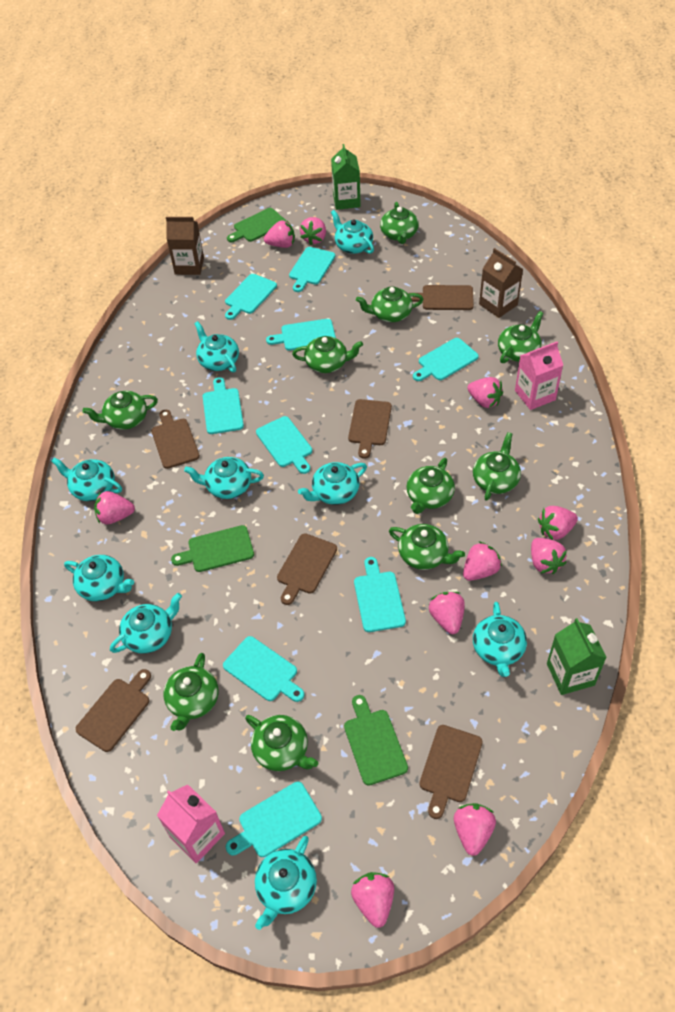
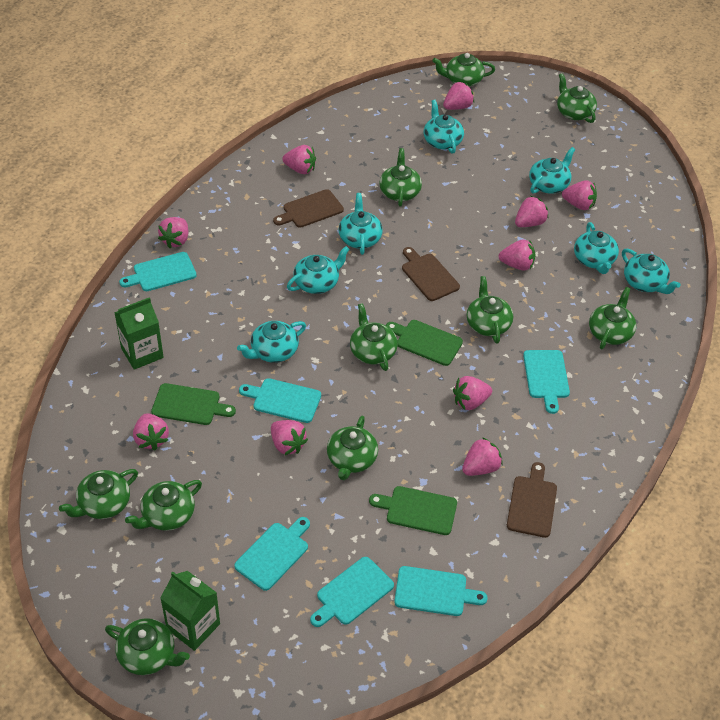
brown carton: [166,217,204,275] [479,248,523,318] = 2 -> none = 0
brown cutting board: [75,669,151,752] [151,410,200,469] [277,533,337,605] [348,399,392,459] [408,285,474,310] [419,725,483,819] = 6 -> [273,189,344,228] [402,247,460,301] [507,462,557,538] = 3
pink carton: [157,785,225,863] [515,342,563,410] = 2 -> none = 0
turquoise cutting board: [203,377,244,434] [223,636,304,702] [225,274,277,320] [226,782,322,857] [256,416,312,474] [266,319,336,351] [289,247,335,292] [354,557,406,632] [413,338,479,381] = 9 -> [119,252,197,291] [234,517,310,591] [239,378,321,423] [310,557,394,627] [394,566,488,616] [523,350,570,414] = 6
turquoise teapot: [51,457,122,501] [64,555,134,601] [110,593,182,654] [184,457,264,499] [194,321,239,372] [255,836,317,930] [298,462,367,505] [331,210,374,254] [473,602,527,677] = 9 -> [237,321,306,363] [287,246,350,294] [338,193,383,255] [424,100,464,154] [529,147,575,194] [574,222,619,274] [622,249,680,294] = 7

